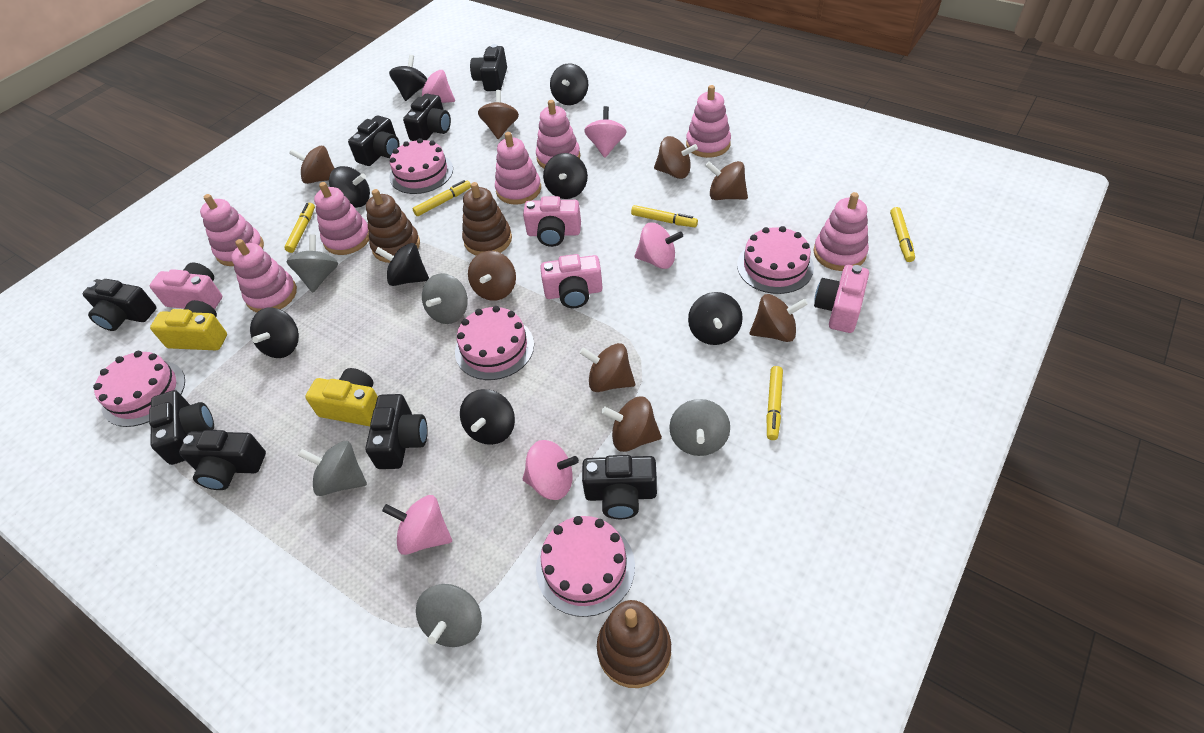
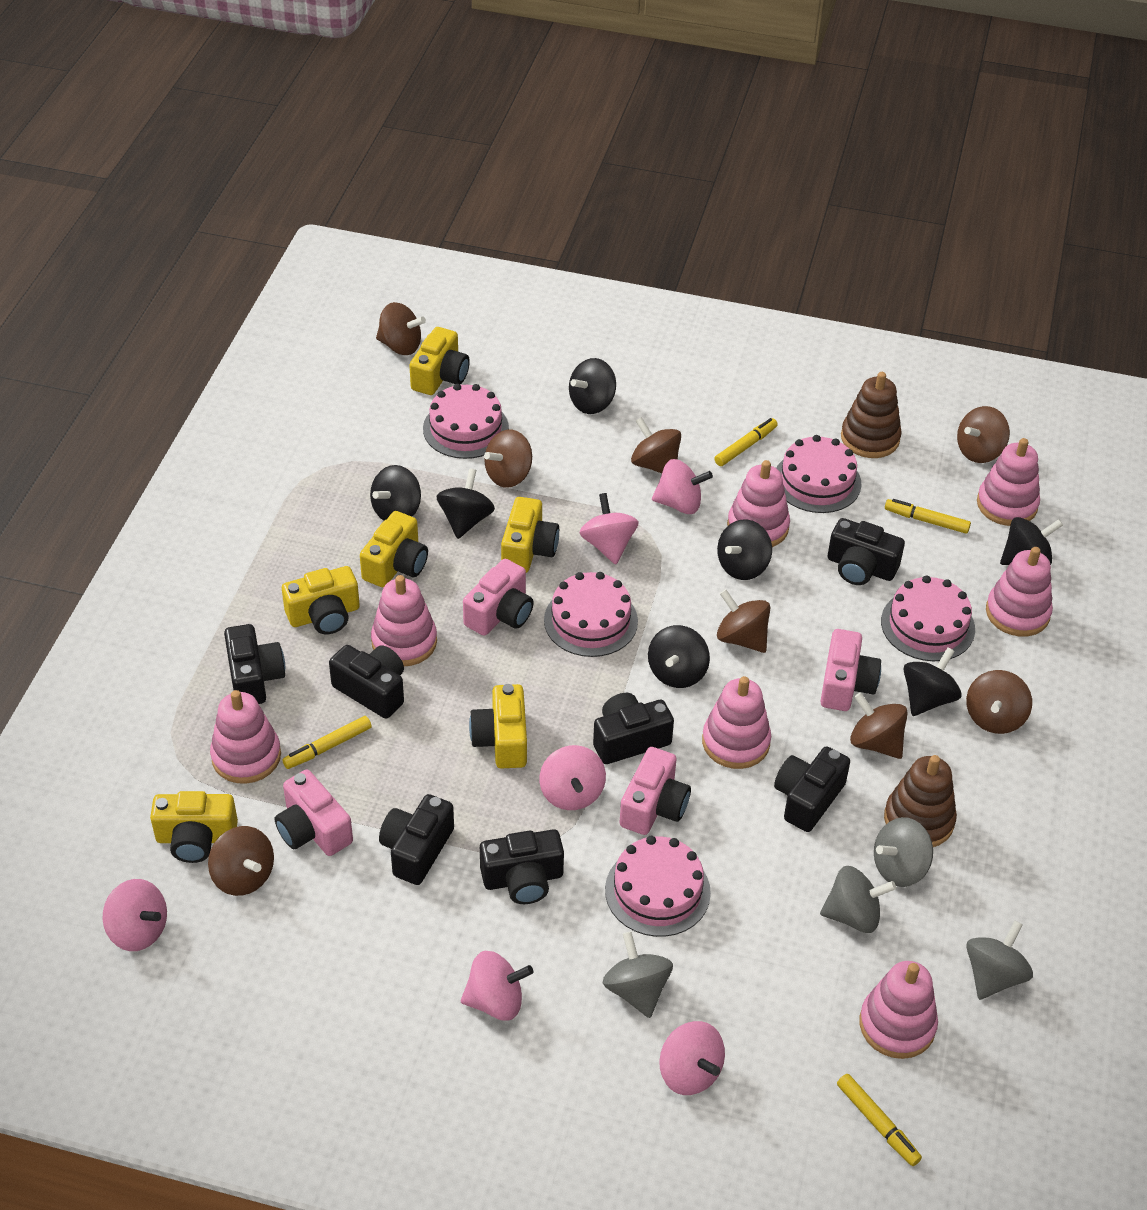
black camera: [83,279,157,331] [149,390,214,465] [179,430,266,490] [348,115,400,166] [365,394,428,469] [403,94,451,141] [470,44,507,91] [582,455,657,519] = 8 -> [224,624,285,704] [329,645,404,719] [379,794,454,885] [480,829,564,904] [593,693,674,764] [774,746,850,832] [828,518,905,585] = 7
black spinning top: [250,307,299,358] [329,166,370,208] [375,243,429,286] [389,55,427,101] [460,389,515,445] [543,153,588,199] [550,63,588,105] [688,292,743,345] = 8 -> [370,465,421,521] [436,468,495,539] [569,358,616,414] [648,625,710,688] [717,519,772,580] [903,647,962,716] [1000,517,1063,565] = 7
brown stacking toy: [366,189,420,263] [462,182,512,255] [597,600,671,688] = 3 -> [841,372,902,458] [884,755,957,847] = 2
grey spinning top: [286,234,338,293] [298,441,367,496] [416,584,482,647] [422,273,468,324] [669,399,730,456] = 5 -> [603,931,673,1018] [820,866,896,933] [874,817,933,887] [966,921,1033,1000] = 4
pink spinning top: [382,495,452,555] [412,70,455,103] [523,440,579,500] [584,106,627,158] [634,223,683,269] = 5 -> [102,879,167,951] [461,951,533,1021] [539,745,606,810] [580,493,639,564] [652,459,713,514] [659,1021,725,1095] = 6
yellow camera: [150,300,227,350] [305,368,378,426] = 2 -> [150,791,238,863] [282,566,360,634] [360,511,428,587] [409,327,470,395] [469,684,527,769] [501,497,559,573] = 6
yellow marker: [284,203,315,253] [413,180,471,216] [631,205,698,227] [766,366,783,440] [890,207,915,262] = 5 -> [282,716,372,769] [714,418,778,466] [837,1074,922,1166] [885,499,971,534] = 4

